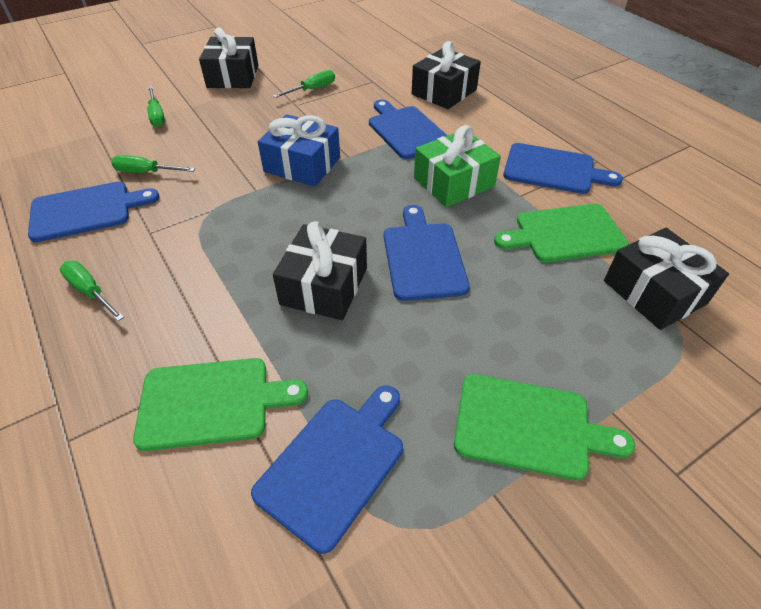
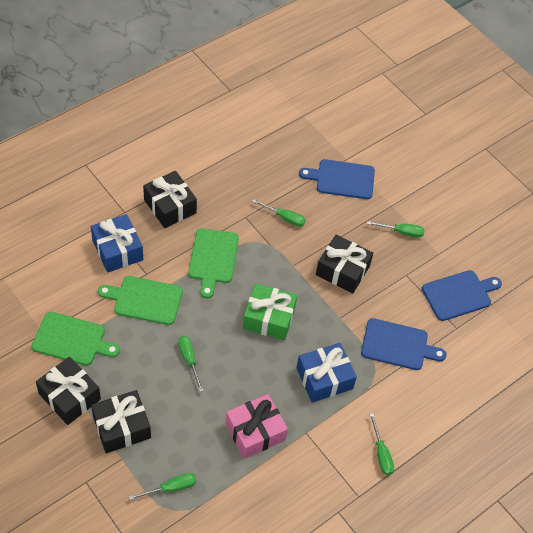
blue cutting board: [28,182,160,242] [251,385,403,554] [369,100,448,159] [384,205,470,301] [503,143,623,194] = 5 -> [299,159,375,199] [361,318,447,370] [422,270,502,321] = 3
blue gift: [258,114,340,187] = 1 -> [91,214,143,273] [296,343,357,403] = 2
green screwdriver: [60,261,124,321] [111,155,195,173] [147,86,165,127] [273,70,335,98] = 4 -> [129,473,196,500] [178,336,204,392] [252,199,306,227] [367,221,424,238] [369,413,394,475] = 5
pink gift: none = 0 -> [225,394,288,459] = 1

